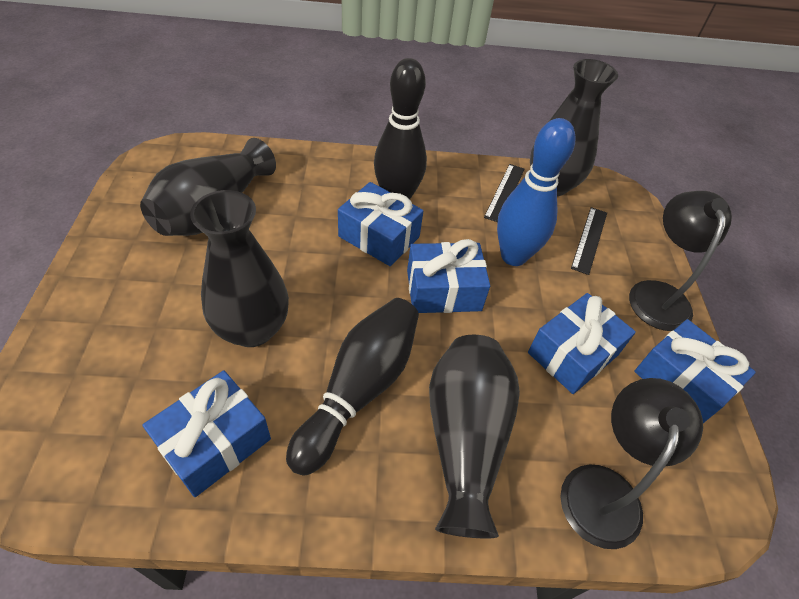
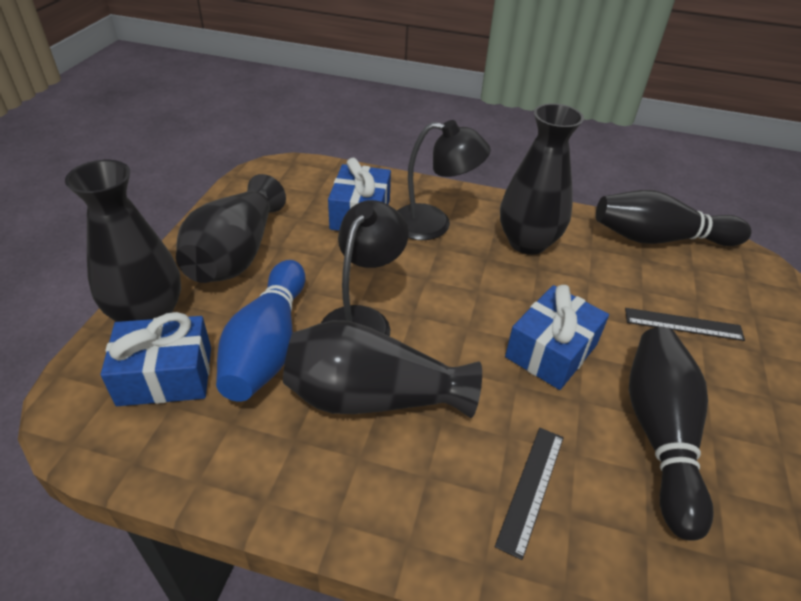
blue gift: [143,370,271,497] [338,182,423,266] [407,239,490,313] [528,293,636,394] [634,319,756,423] = 5 -> [101,312,211,406] [328,158,391,231] [505,285,609,390] = 3

